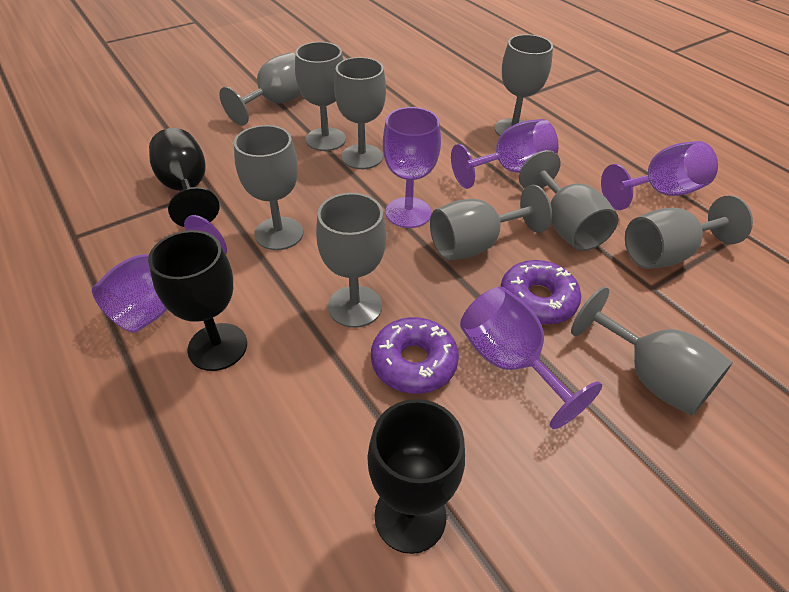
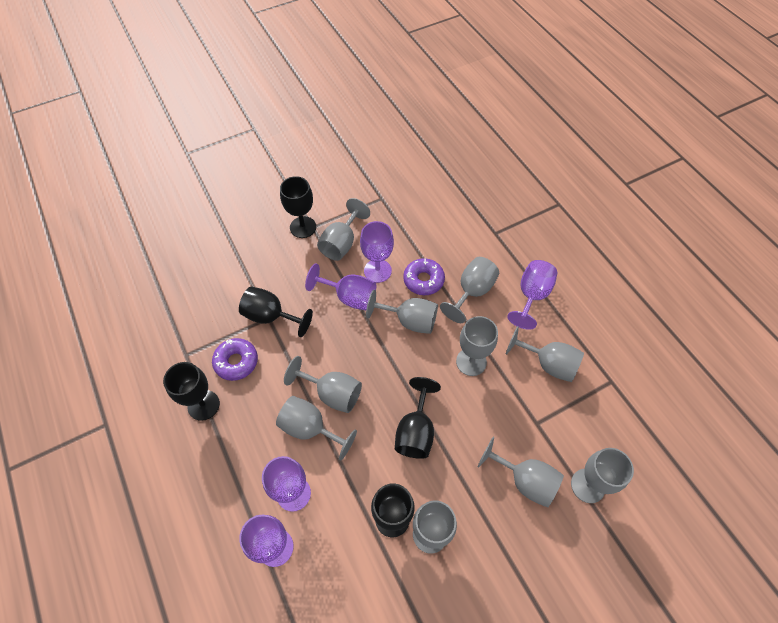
black goblet: [148,230,247,371] [149,128,219,227] [368,399,465,554] = 3 -> [163,362,220,421] [239,286,313,337] [280,176,316,238] [371,483,415,537] [395,377,441,459] = 5

